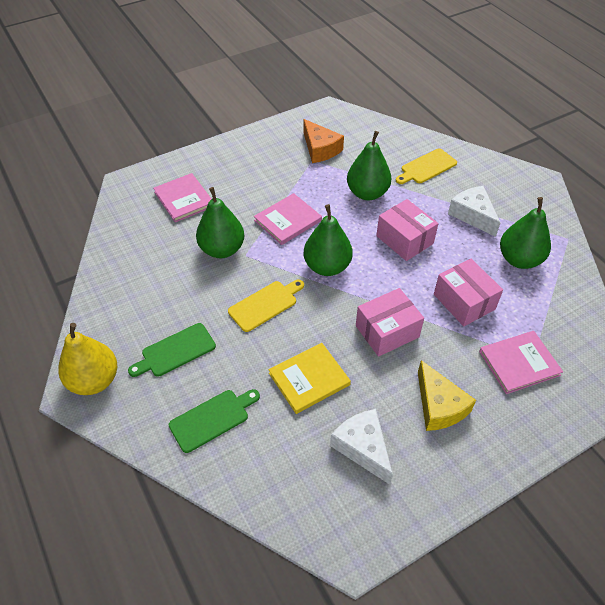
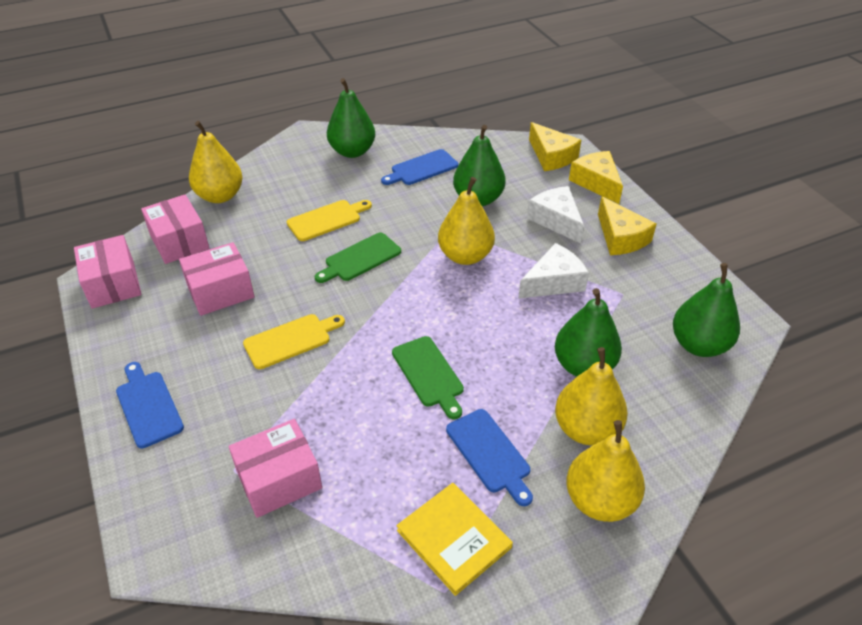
blue cutting board: none = 0 -> [116,362,184,448] [381,149,458,185] [446,409,533,506] = 3
orange cheese: [304,119,344,163] = 1 -> none = 0
pink book: [153,173,211,222] [254,193,322,245] [479,331,563,394] = 3 -> none = 0
pink box: [356,288,424,357] [376,199,438,261] [434,259,503,326] = 3 -> [74,235,141,309] [141,195,209,264] [179,242,255,316] [229,419,322,518] = 4
yellow cheese: [418,360,476,431] = 1 -> [529,122,581,171] [569,151,623,204] [598,197,657,255] = 3
yellow pear: [58,323,117,395] = 1 -> [189,121,243,203] [438,177,495,265] [555,347,628,446] [566,420,645,522] = 4

